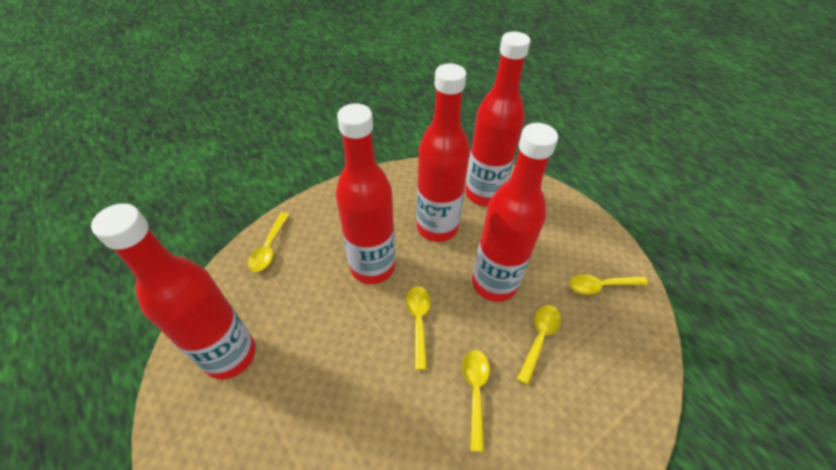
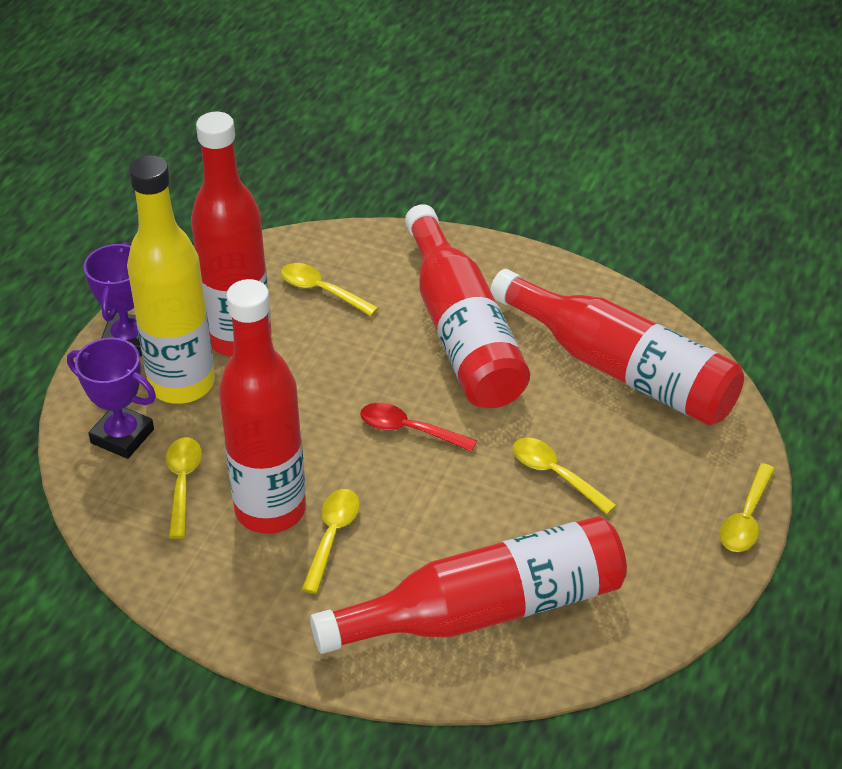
purple trophy: none = 0 -> [67,338,156,459] [84,242,142,357] = 2
red spoon: none = 0 -> [360,403,477,452] = 1
yellow bottle: none = 0 -> [127,156,215,404] = 1

